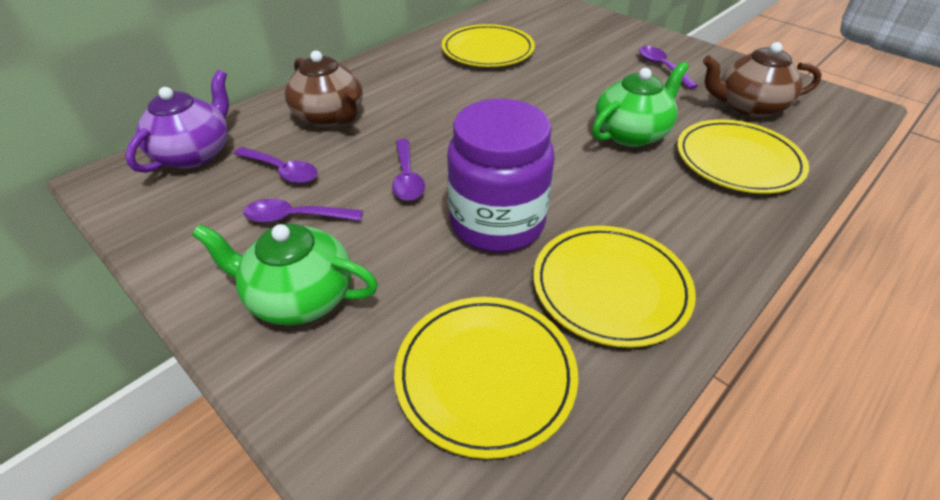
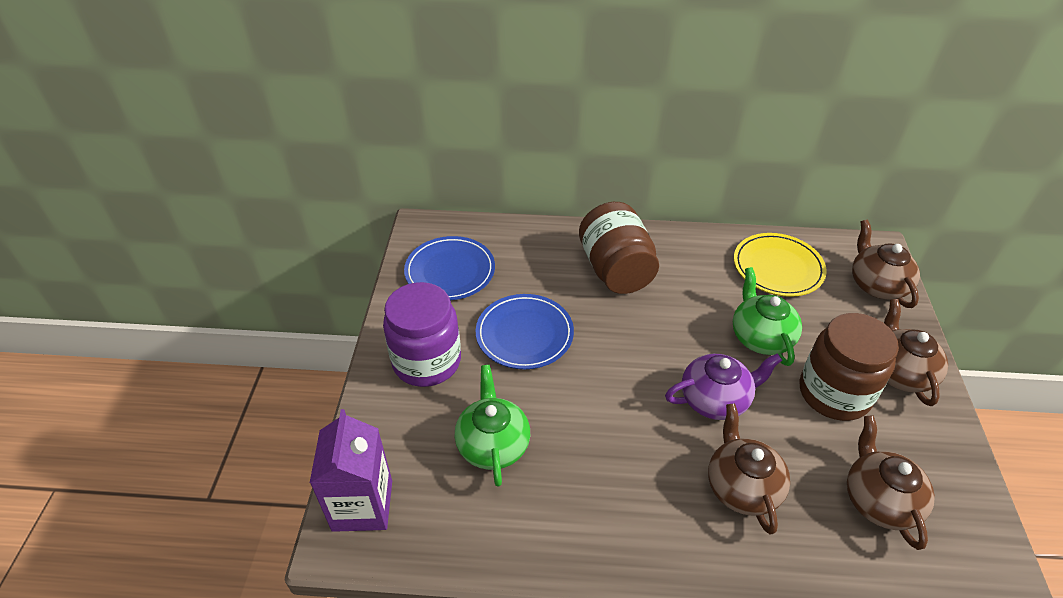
blue plate: none = 0 -> [404,236,495,300] [476,294,574,369] = 2
brown jar: none = 0 -> [579,202,659,294] [800,313,899,421] = 2
brown teapot: [285,50,363,127] [703,42,822,117] = 2 -> [708,403,790,534] [847,415,935,550] [852,220,920,308] [884,299,948,406] = 4
purple carton: none = 0 -> [310,409,392,532] = 1
purple spoon: [234,147,318,184] [243,199,363,223] [392,139,425,201] [639,46,698,89] = 4 -> none = 0
yellow plate: [394,297,578,459] [442,24,535,67] [533,226,696,348] [677,119,809,194] = 4 -> [734,233,827,297] = 1

